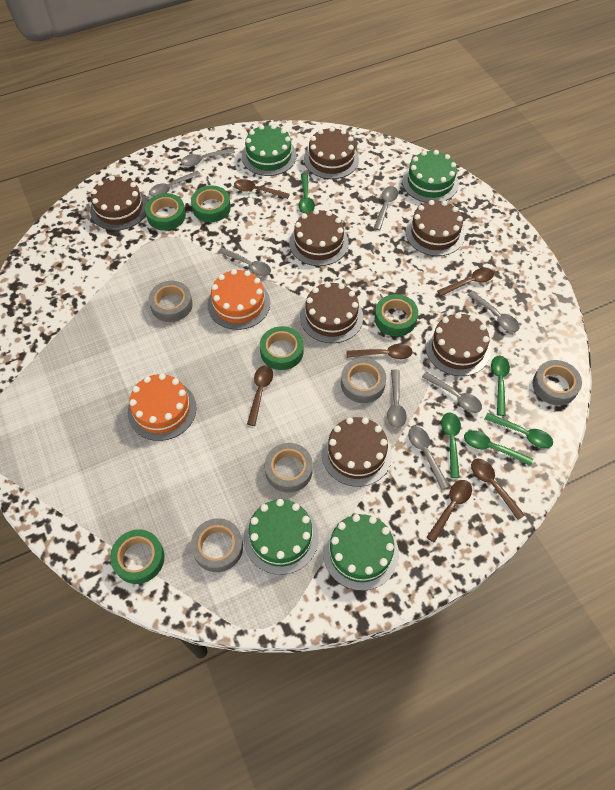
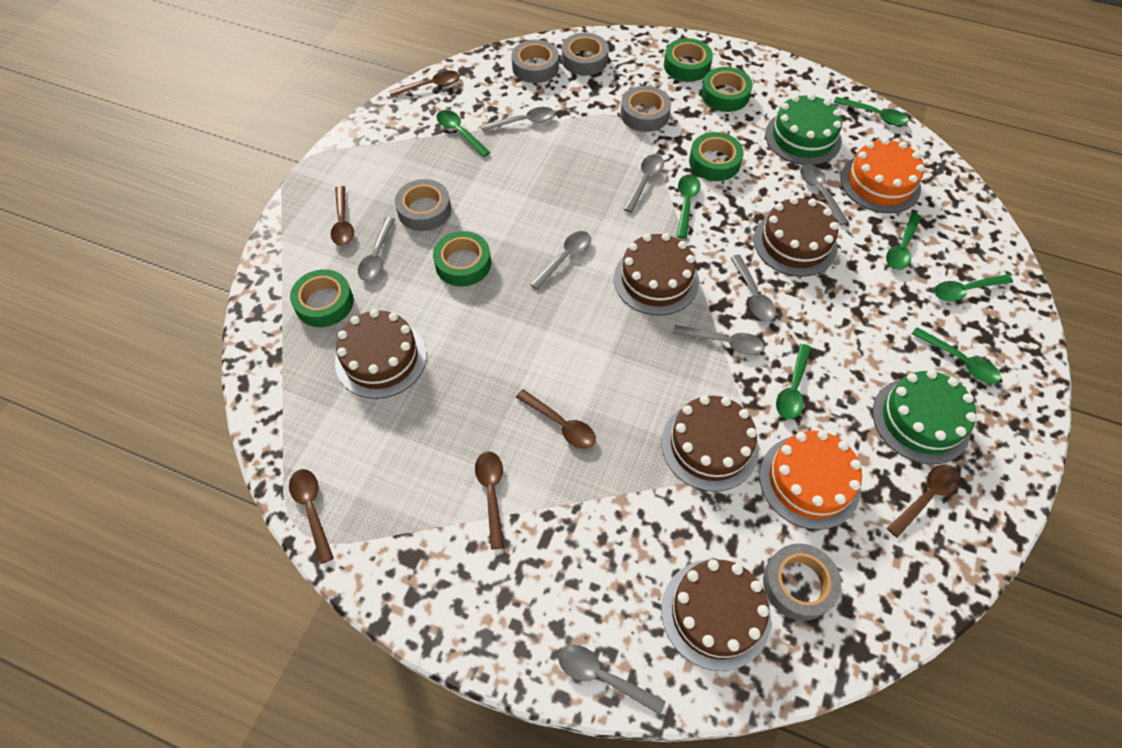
brown cake: [90,176,148,230] [289,209,349,266] [300,282,363,343] [304,127,359,179] [322,417,392,487] [406,200,465,256] [425,313,491,376] = 7 -> [335,309,427,399] [614,233,699,315] [661,395,759,492] [661,560,771,671] [754,197,839,277] = 5
green cake: [242,124,296,176] [244,499,319,575] [323,514,399,591] [402,150,459,203] = 4 -> [765,94,842,165] [873,370,977,464] = 2
green spoon: [299,173,315,213] [441,412,461,478] [464,430,533,466] [485,413,553,448] [491,356,510,416] = 5 -> [437,110,490,157] [677,174,700,239] [776,344,811,419] [833,97,908,126] [886,213,921,270] [912,327,1001,384] [934,274,1013,302] = 7

